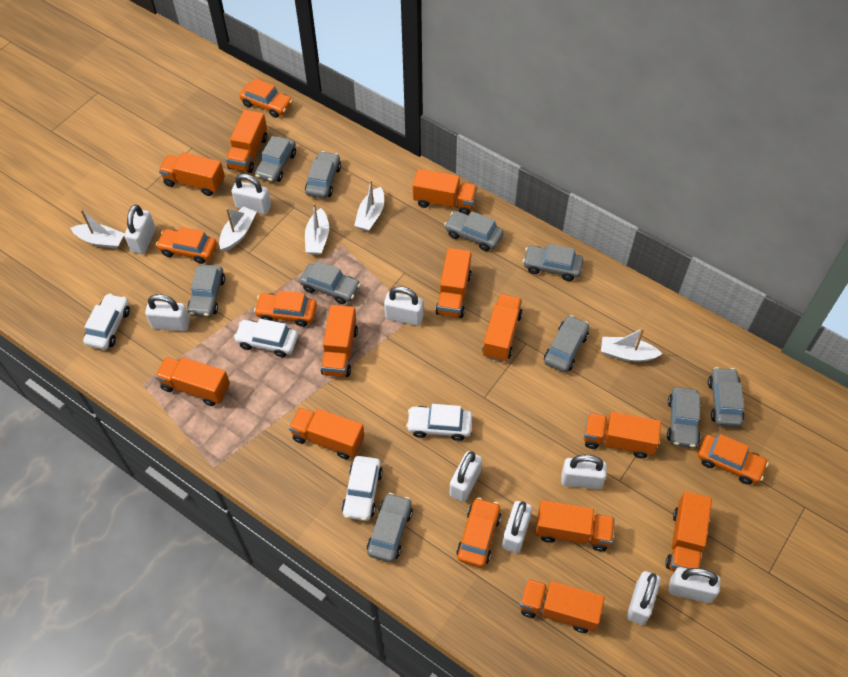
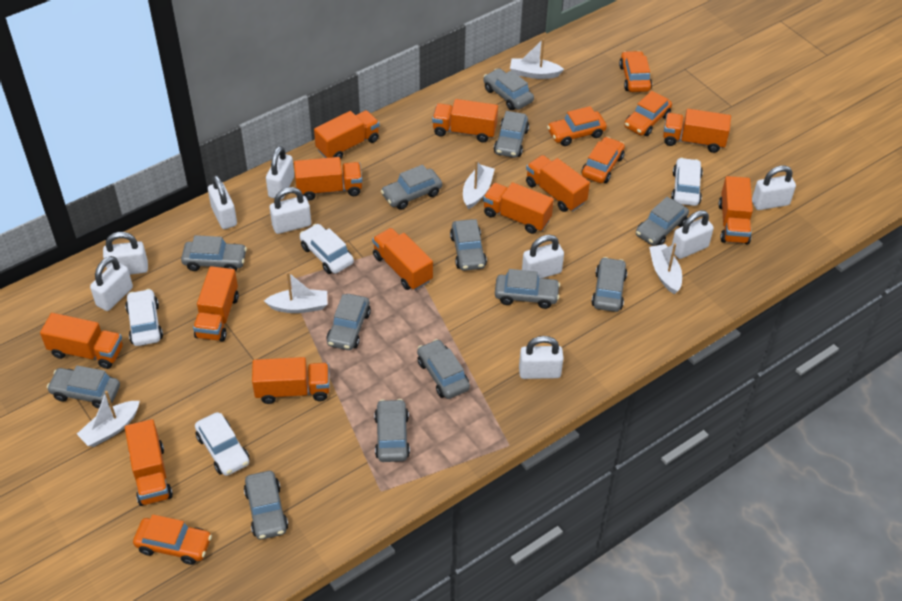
grey car: [187,265,225,317] [255,136,296,183] [299,261,361,304] [305,151,341,199] [367,493,413,562] [444,211,504,251] [523,244,584,281] [544,315,589,372] [667,387,701,448] [708,367,745,427] = 10 -> [47,365,120,409] [181,235,247,272] [244,471,288,540] [326,294,371,350] [374,399,410,462] [381,165,442,210] [417,339,470,399] [450,219,487,271] [483,68,534,110] [494,111,529,158] [495,269,560,309] [591,257,627,312] [636,197,689,246] = 13

